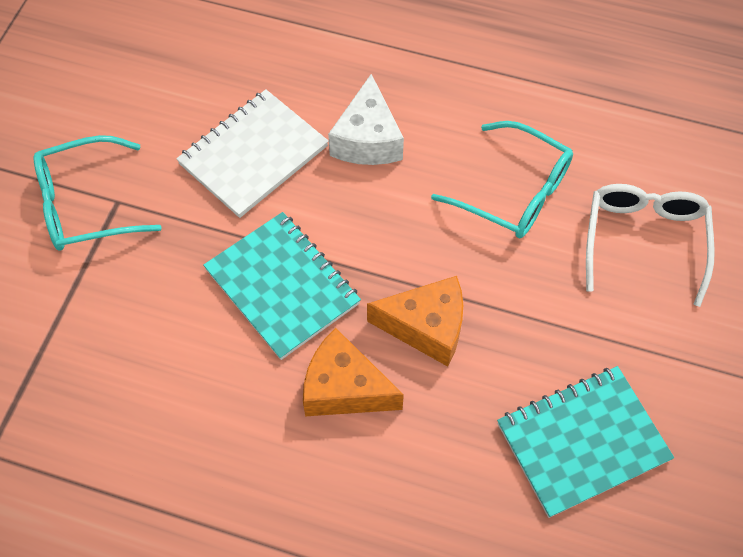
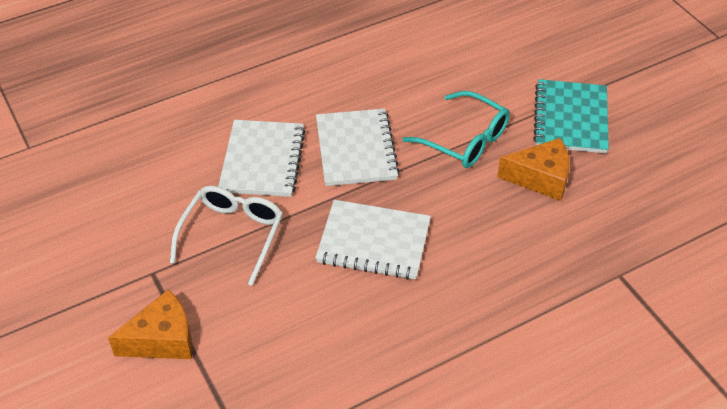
turquoise glasses: [33,135,162,250] [431,121,573,238] = 2 -> [402,91,510,168] = 1
turquoise notebook: [203,212,361,360] [497,366,674,518] = 2 -> [533,79,609,153] = 1
white cheese: [328,74,404,165] = 1 -> none = 0
white notebook: [176,89,329,218] = 1 -> [218,120,306,197] [315,200,431,280] [316,108,400,186] = 3

